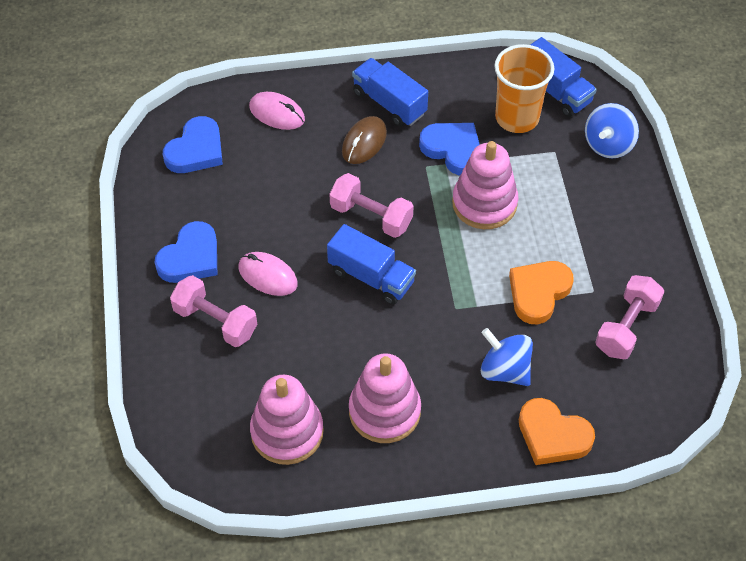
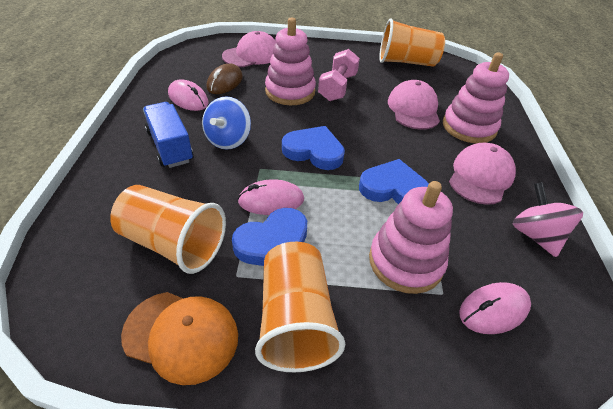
blue spinning top: [481,328,533,386] [585,103,639,158] = 2 -> [202,96,251,150] = 1
blue truck: [327,224,416,305] [352,58,428,127] [530,37,597,117] = 3 -> [143,102,193,168] = 1
orange cap: none = 0 -> [121,292,238,385] = 1
orange cup: [494,44,554,133] = 1 -> [110,185,226,274] [255,242,345,372] [379,18,445,67] = 3
orange heart: [509,261,574,325] [519,398,595,465] = 2 -> none = 0
pink cap: none = 0 -> [222,31,276,67] [388,80,440,130] [449,143,516,205] = 3
pink dumbbell: [170,275,257,347] [329,173,414,238] [595,275,665,359] = 3 -> [318,49,360,101] = 1
pink mouse: [238,252,298,296] [249,92,305,130] = 2 -> [168,79,208,111] [238,179,304,215] [459,282,531,334] = 3
pink spinning top: none = 0 -> [513,182,583,257] = 1

